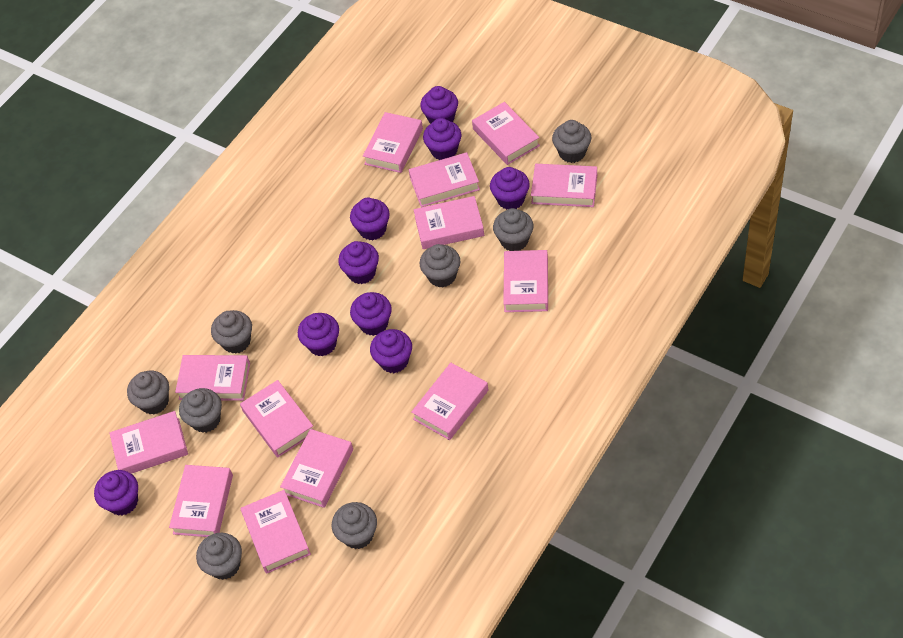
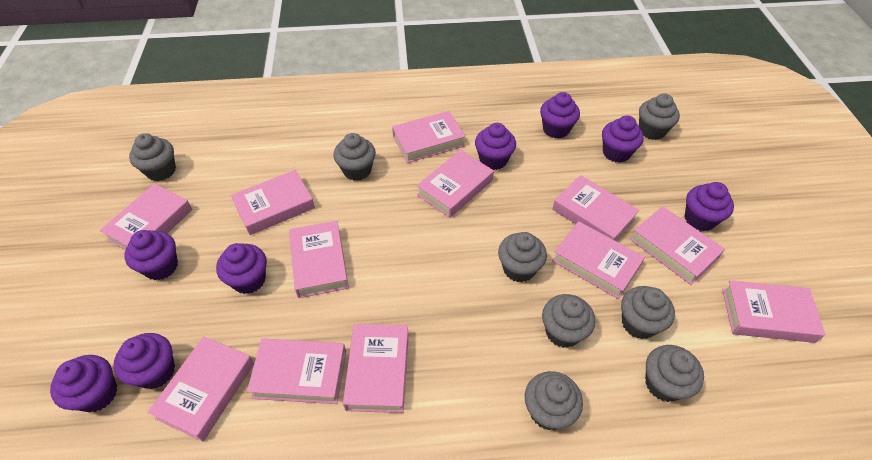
pink book: [110,411,188,474] [169,465,233,537] [175,355,250,401] [240,380,313,457] [241,490,311,573] [280,429,353,508] [363,112,423,173] [409,152,480,207] [411,363,488,440] [414,196,484,249] [472,102,540,165] [503,250,548,312] [531,164,597,207] = 13 -> [100,184,193,250] [148,336,254,442] [231,170,315,235] [247,338,346,404] [289,221,349,298] [343,324,409,413] [392,111,465,163] [417,150,494,218] [552,175,640,241] [552,221,645,299] [630,206,725,285] [722,280,825,343] = 12
purple cupcake: [94,470,138,516] [298,313,339,356] [338,241,379,284] [350,197,390,240] [350,292,392,336] [370,329,412,373] [420,86,458,124] [423,118,461,160] [490,167,530,210] = 9 -> [50,355,117,412] [113,333,175,389] [124,230,178,280] [216,243,267,294] [475,123,516,170] [540,92,580,139] [602,116,644,163] [685,182,734,231] = 8

